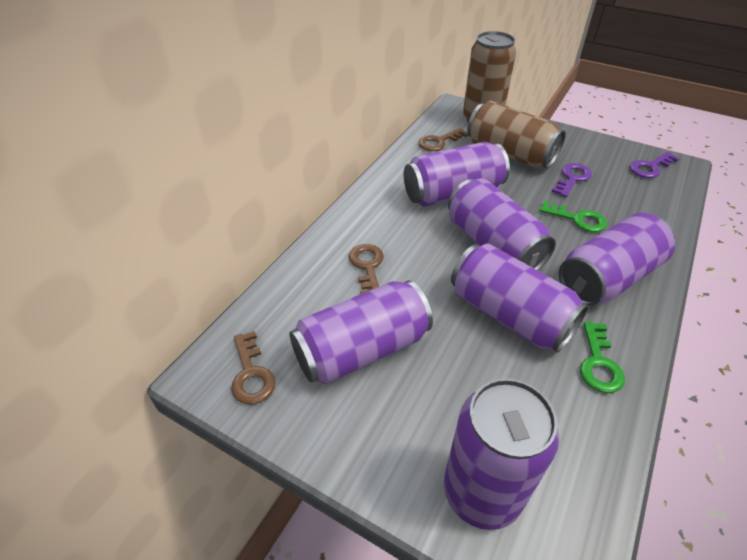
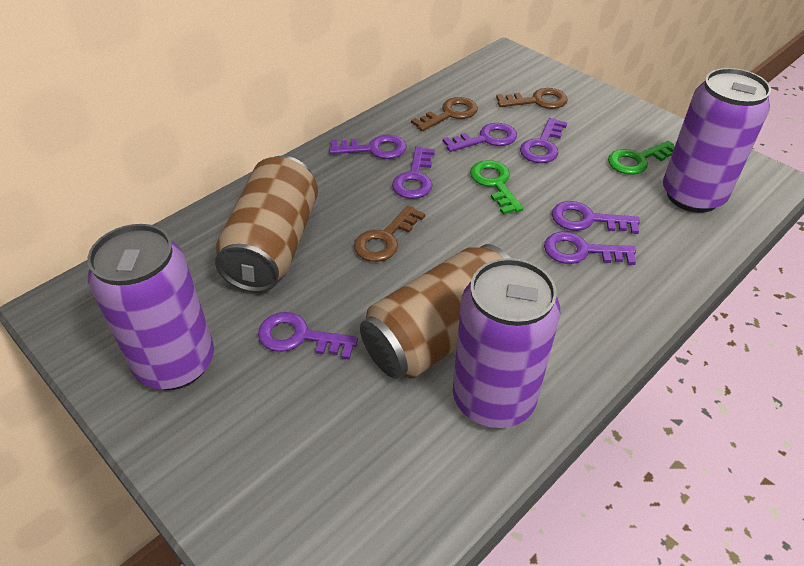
purple can: [289,280,433,384] [404,142,510,207] [444,378,559,530] [448,178,556,270] [451,244,589,353] [559,213,675,306] = 6 -> [87,224,214,390] [453,258,561,428] [663,68,771,213] = 3
purple key: [552,163,592,197] [630,152,680,178] = 2 -> [258,312,358,360] [329,135,407,159] [392,147,435,199] [443,123,517,152] [520,118,567,163] [544,232,636,265] [552,201,640,234] = 7

